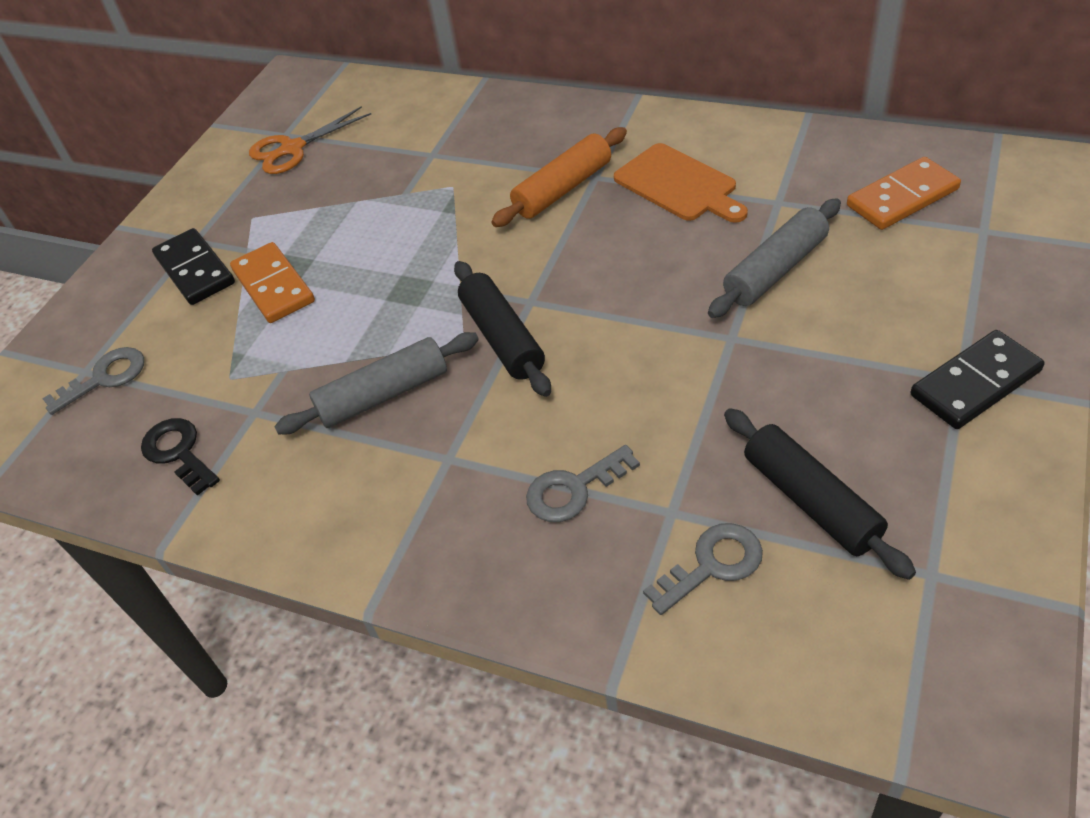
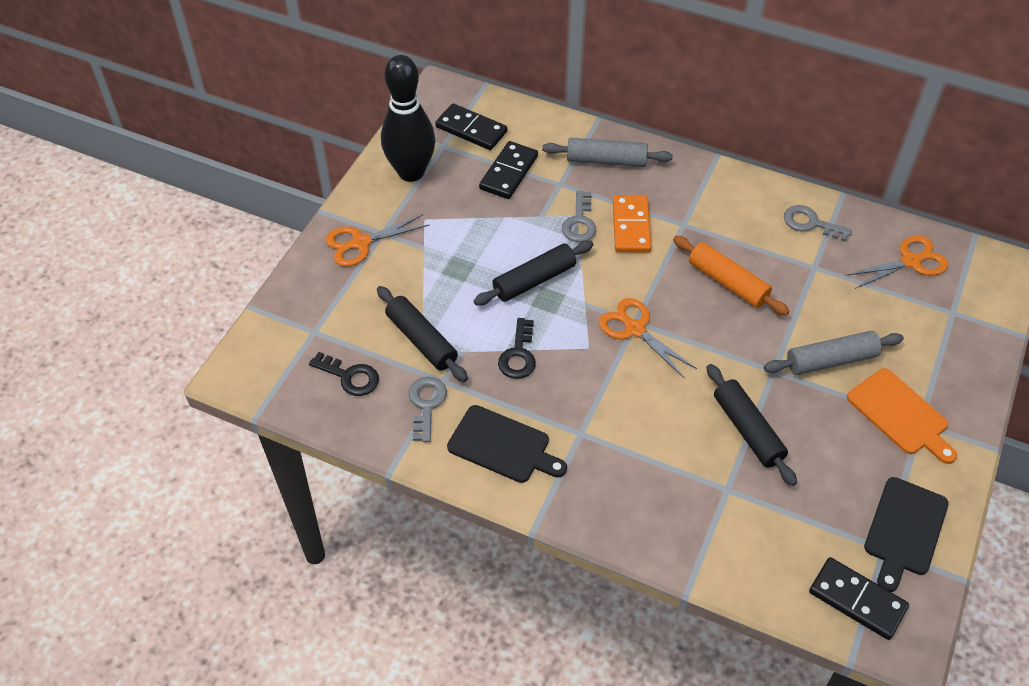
black bowling pin: none = 0 -> [381,55,435,182] = 1
black cutting board: none = 0 -> [447,405,567,483] [864,477,949,592] = 2
black domino: [152,228,235,305] [910,330,1044,429] = 2 -> [435,103,507,150] [479,141,538,199] [809,557,909,640] = 3
black key: [141,418,220,496] = 1 -> [309,352,379,396] [498,318,536,379] = 2
black rolling pin: [454,261,551,397] [724,408,916,580] = 2 -> [377,286,468,382] [474,240,594,306] [707,364,797,486] = 3
orange domino: [230,242,315,323] [847,157,961,230] = 2 -> [613,195,651,253] = 1
orange scissors: [249,106,371,174] = 1 -> [325,214,429,267] [599,298,697,379] [846,235,949,289] = 3

